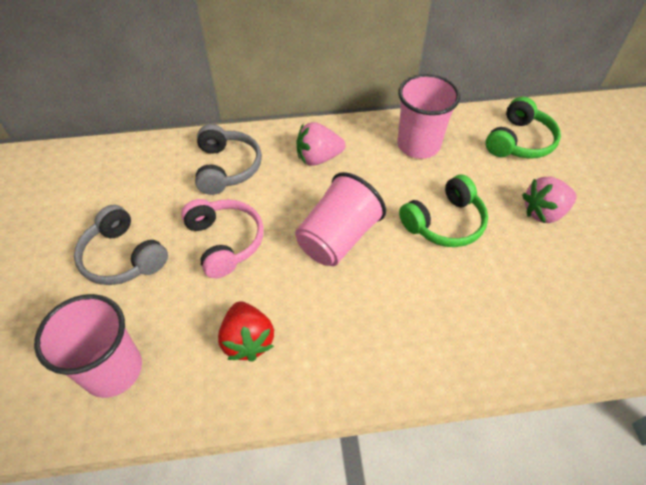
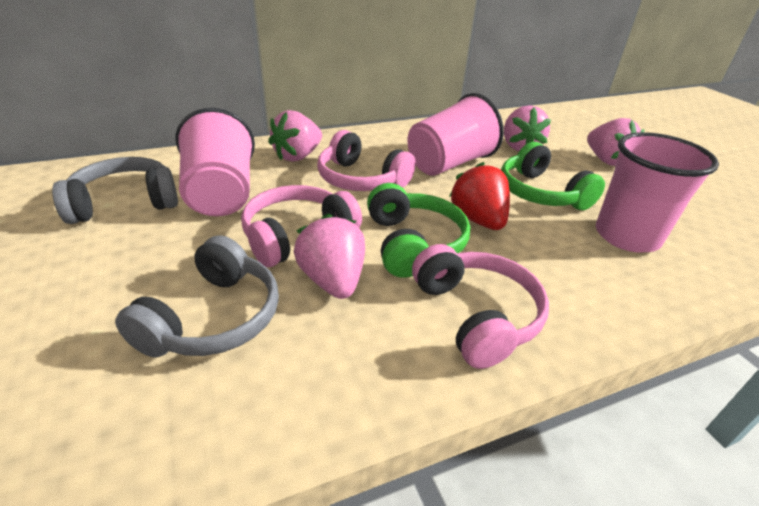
pink headphones: [181,199,263,278] = 1 -> [241,185,362,267] [317,130,416,191] [412,244,549,369] = 3
pink strawberry: [297,122,346,166] [522,177,577,223] = 2 -> [268,110,322,162] [294,214,365,299] [504,105,551,151] [587,118,644,166] = 4

